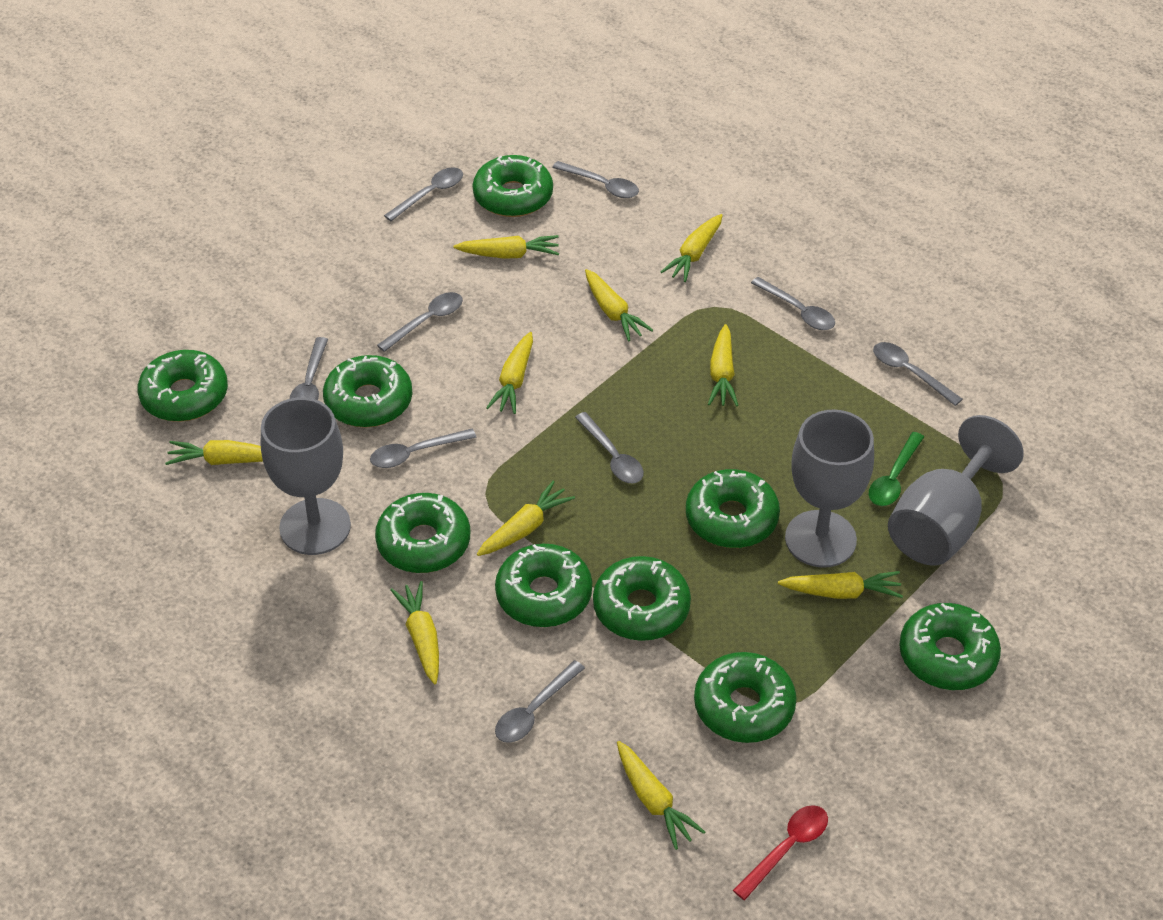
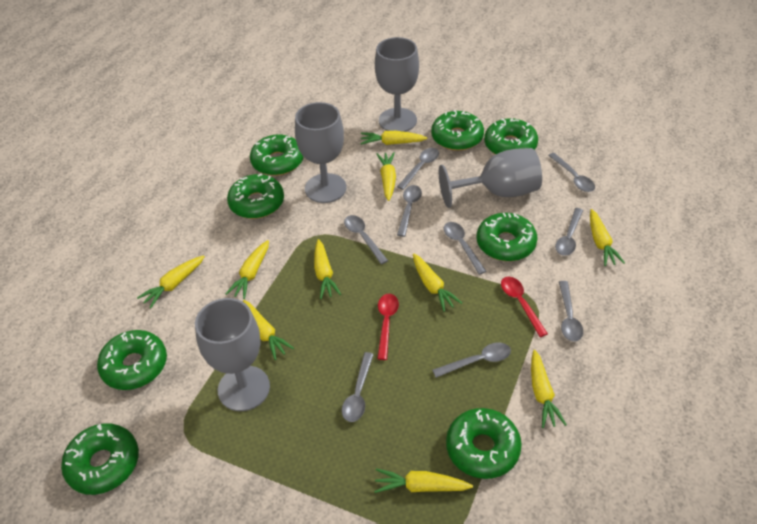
green donut: [137,350,228,422] [323,355,412,428] [375,493,470,573] [473,155,553,217] [495,544,592,627] [593,556,691,641] [686,469,780,548] [694,652,797,743] [899,603,1001,690] = 9 -> [61,423,139,495] [97,330,167,390] [227,173,284,219] [250,134,303,176] [431,110,484,151] [446,408,522,479] [476,213,538,261] [484,118,538,154] = 8
green spoon: [869,432,924,506] = 1 -> none = 0
grey goblet: [261,397,351,555] [785,409,874,568] [888,415,1024,566] = 3 -> [195,298,270,411] [295,102,346,203] [375,37,419,132] [439,148,542,208] = 4
red spoon: [733,805,828,900] = 1 -> [377,294,399,360] [501,276,548,337] = 2

